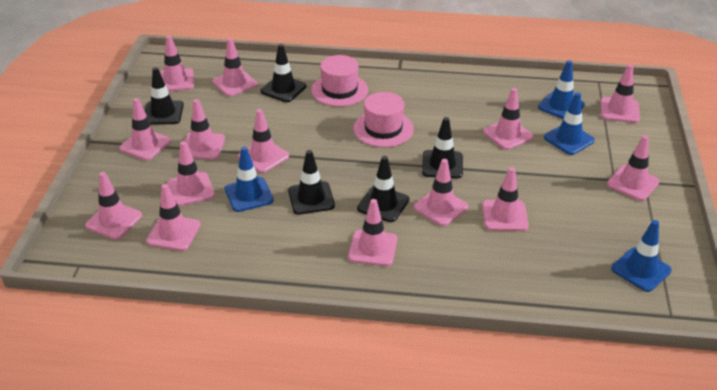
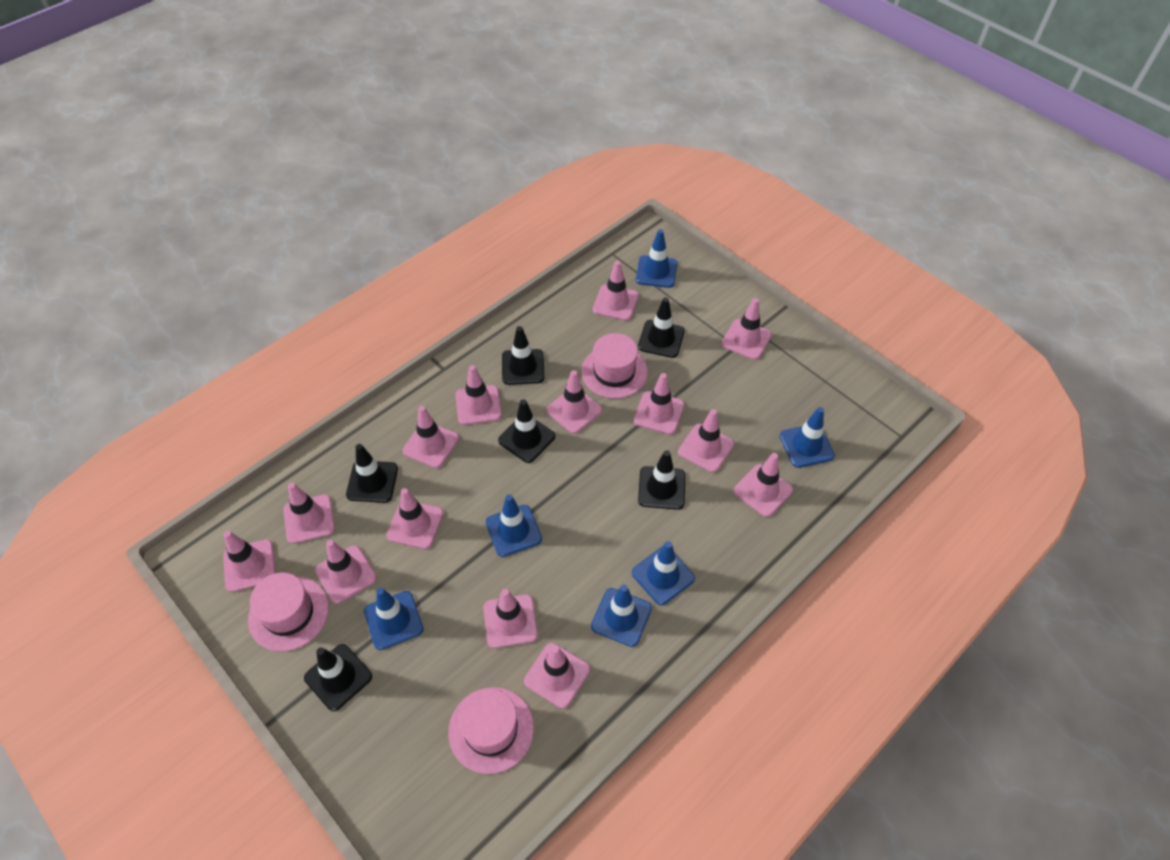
black traffic cone: [145,67,184,125] [261,44,307,102] [288,150,335,215] [357,156,410,222] [422,117,463,178] = 5 -> [304,644,372,711] [346,444,398,503] [498,399,555,463] [502,326,544,385] [638,297,685,358] [638,450,685,510] = 6
blue traffic cone: [225,146,274,212] [538,60,585,119] [544,92,595,155] [611,220,672,292] = 4 -> [364,588,424,650] [486,495,542,557] [591,585,652,647] [632,541,695,605] [636,229,677,288] [780,407,835,468] = 6
pink hat: [311,55,368,107] [353,92,414,147] = 2 -> [248,573,329,651] [448,687,534,774] [581,333,648,399] = 3

